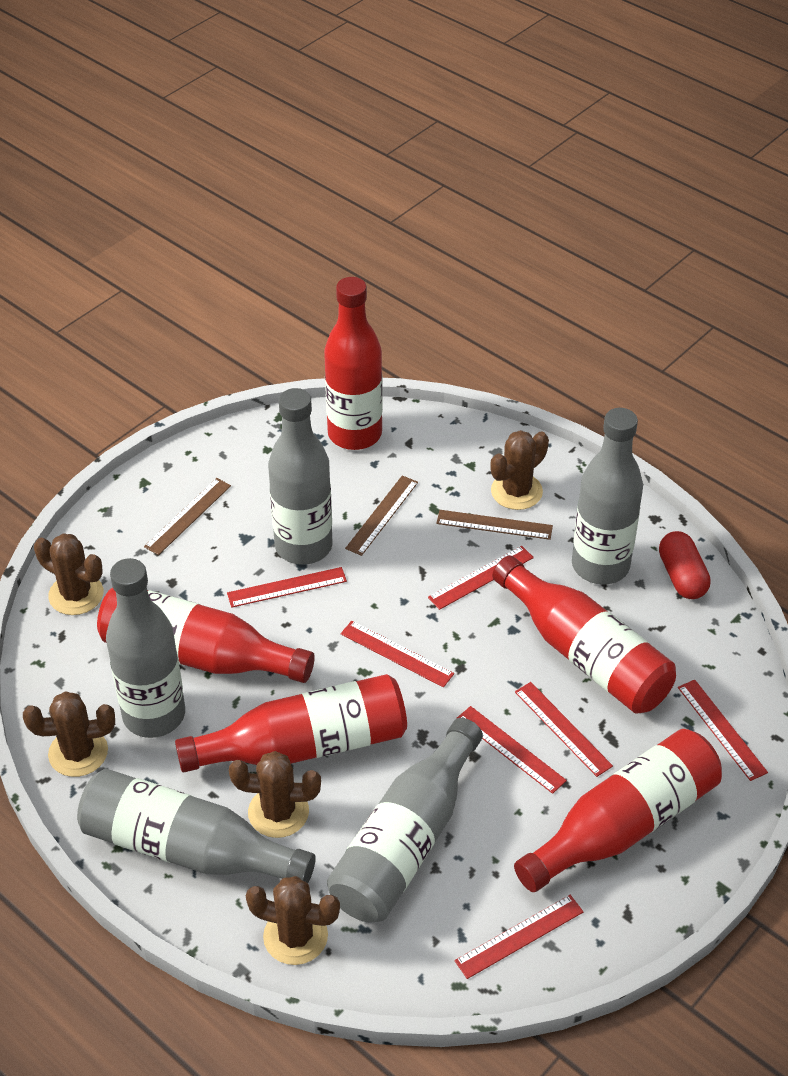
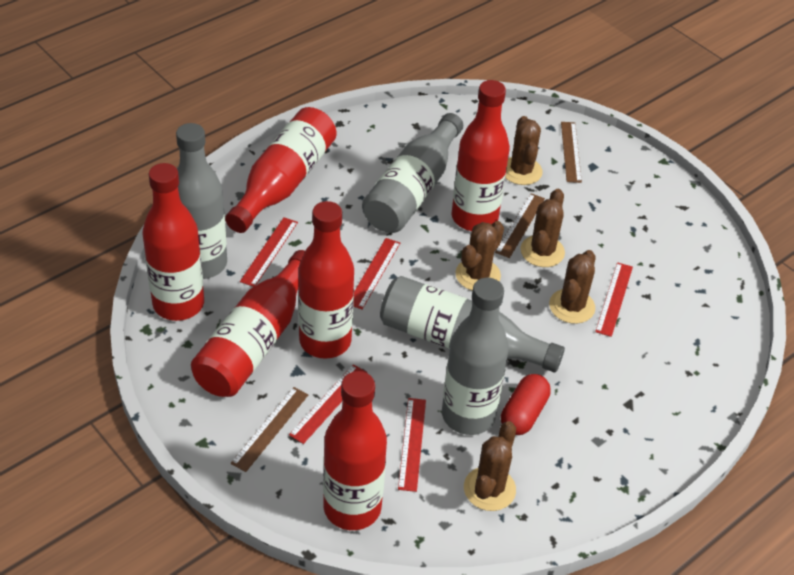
grey bottle: [77,769,316,883] [106,558,185,738] [268,388,333,565] [327,718,483,922] [572,408,643,585] = 5 -> [176,123,227,279] [362,113,463,233] [380,276,565,373] [442,278,509,435] = 4
red bottle: [97,587,315,683] [175,674,407,772] [324,277,383,450] [492,555,676,714] [514,729,722,892] = 5 -> [142,163,204,321] [191,250,305,397] [225,107,337,233] [298,201,354,359] [323,371,387,530] [452,80,510,231] = 6
red ruler: [227,567,347,608] [341,621,454,688] [428,546,534,610] [454,895,583,979] [457,706,567,794] [515,682,613,777] [678,680,768,781] = 7 -> [240,217,298,287] [289,364,368,444] [353,238,400,309] [398,398,426,492] [595,262,633,337] = 5

